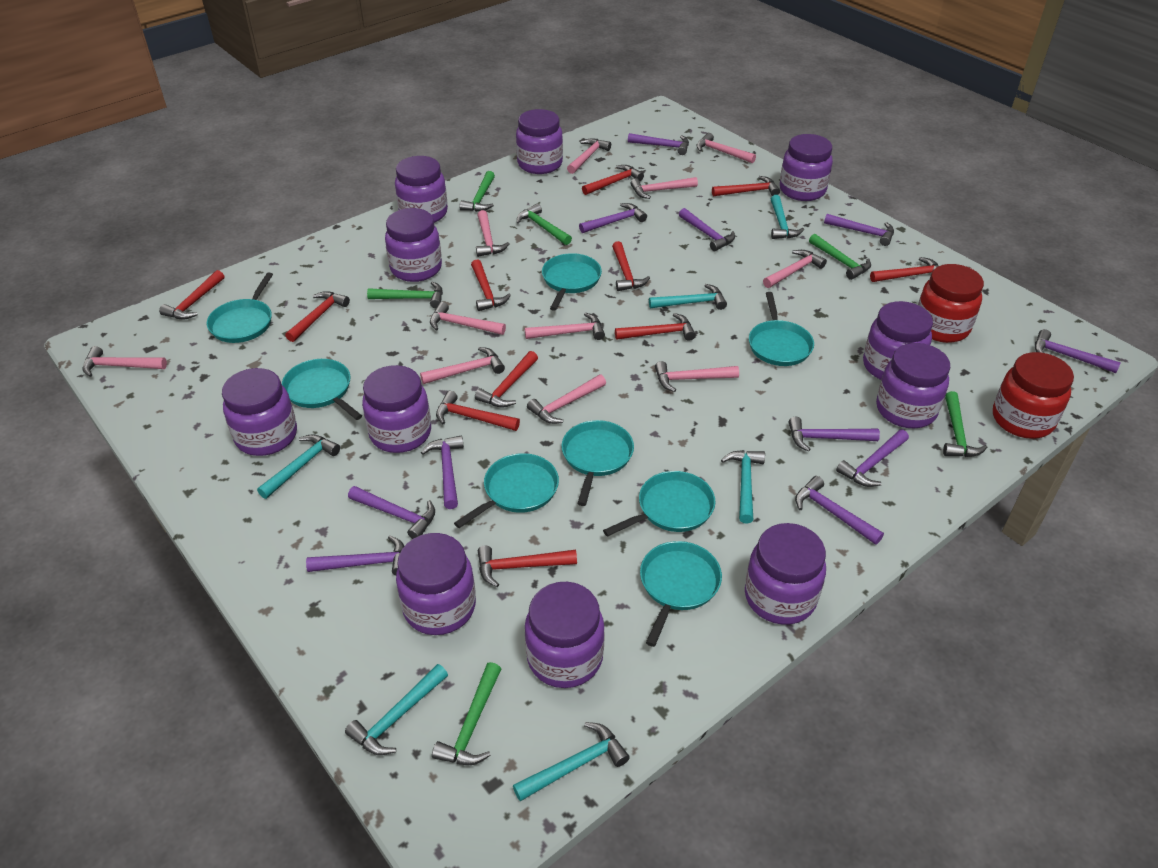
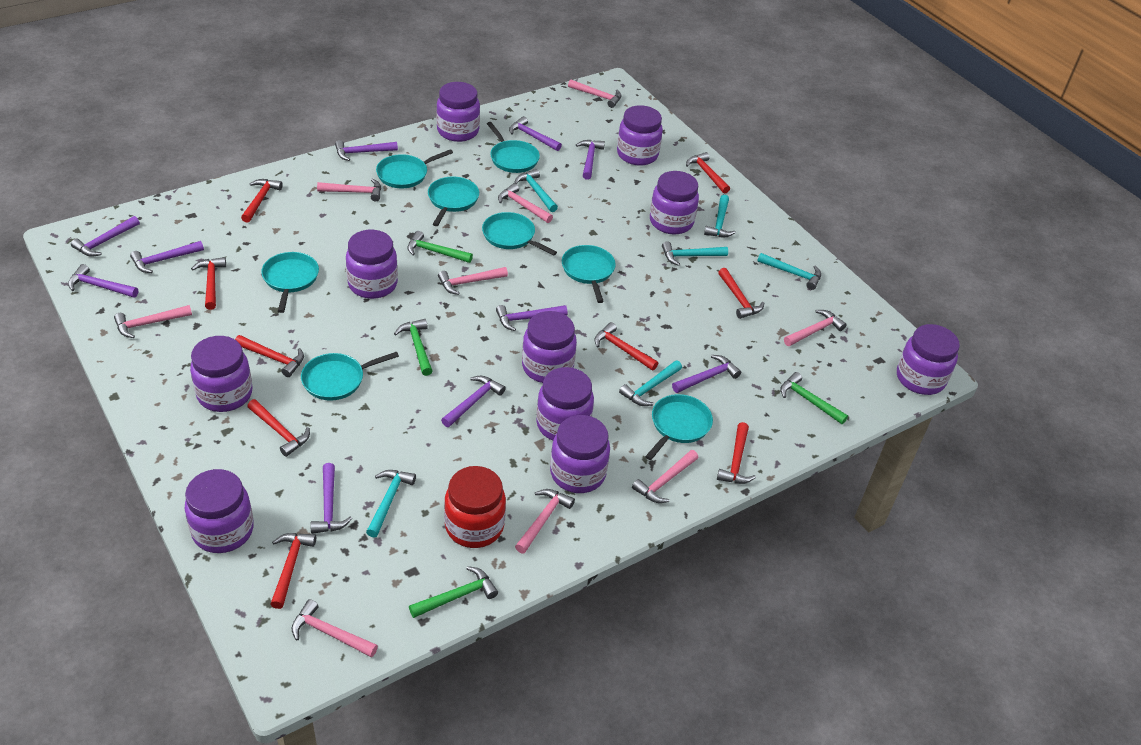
green hammer: [367,281,443,308] [432,662,501,765] [459,171,495,212] [517,204,572,245] [809,234,871,280] [943,391,988,457] = 6 -> [394,319,432,376] [408,231,473,263] [409,566,498,618] [780,372,848,424] = 4
pink hammer: [82,346,167,377] [420,347,505,384] [430,302,506,335] [476,210,509,257] [525,313,605,340] [527,374,606,424] [567,138,611,174] [630,177,698,199] [655,361,739,392] [696,133,756,163] [763,250,827,288] = 11 -> [114,305,192,338] [292,599,378,658] [317,179,381,201] [438,267,508,295] [498,183,553,223] [515,489,575,553] [568,79,622,108] [632,450,698,503] [784,310,846,346] = 9
purple hammer: [306,535,404,576] [348,486,435,539] [421,435,464,509] [579,203,647,233] [628,133,689,155] [679,208,735,251] [788,417,880,452] [795,476,884,545] [824,214,894,246] [836,430,909,487] [1035,329,1121,373] = 11 -> [68,264,138,298] [71,216,140,257] [130,241,204,273] [310,463,352,534] [335,140,398,161] [441,376,506,427] [496,305,568,331] [509,116,562,151] [576,140,605,180] [672,355,741,393] = 10
purple jar: [222,368,297,456] [362,365,431,453] [385,208,442,282] [395,156,448,223] [396,533,476,635] [516,109,563,174] [525,582,605,688] [745,523,826,625] [780,134,833,201] [863,301,933,380] [876,343,950,428] = 11 -> [185,469,254,553] [190,336,252,412] [346,230,398,299] [436,82,480,142] [522,311,577,383] [536,367,594,441] [550,415,610,493] [617,105,663,166] [650,171,699,234] [897,324,960,395] = 10
red hammer: [159,270,224,320] [285,291,350,342] [436,391,520,431] [471,259,511,311] [475,351,538,407] [478,545,577,587] [582,165,644,195] [612,241,650,291] [615,313,696,341] [712,176,780,196] [870,257,938,282] = 11 -> [191,257,226,310] [235,335,304,377] [241,179,283,223] [247,399,310,457] [270,533,316,609] [594,322,658,371] [686,152,730,194] [717,422,756,484] [718,268,764,319] = 9
red jar: [918,264,984,343] [993,352,1074,439] = 2 -> [444,466,506,548] = 1

